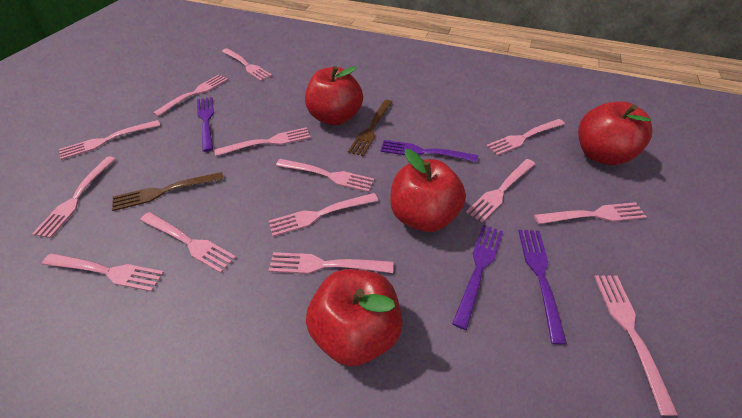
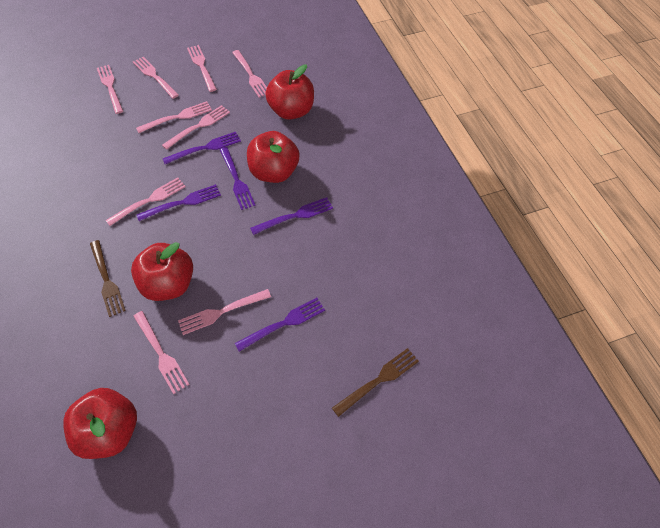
pink fork: [32,156,116,238] [42,253,164,292] [59,120,160,160] [140,212,236,273] [153,75,228,117] [214,127,311,156] [222,48,272,81] [268,193,378,237] [268,252,393,274] [276,159,374,192] [466,159,535,223] [486,119,565,156] [534,202,647,224] [594,275,678,416] = 14 -> [97,65,123,114] [106,177,186,226] [133,57,179,99] [133,311,190,394] [136,101,212,133] [162,105,230,150] [178,289,271,335] [187,45,217,92] [232,50,267,98] = 9
purple fork: [197,97,214,152] [381,140,478,162] [452,225,503,330] [519,230,567,344] = 4 -> [137,184,221,221] [163,131,241,164] [220,147,256,210] [235,298,325,352] [250,197,333,235] = 5

